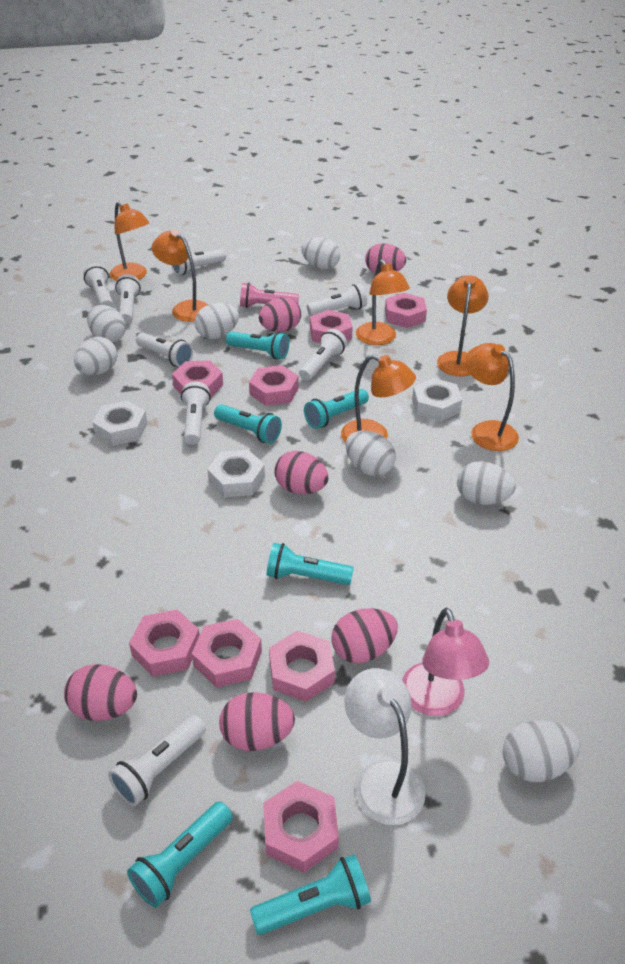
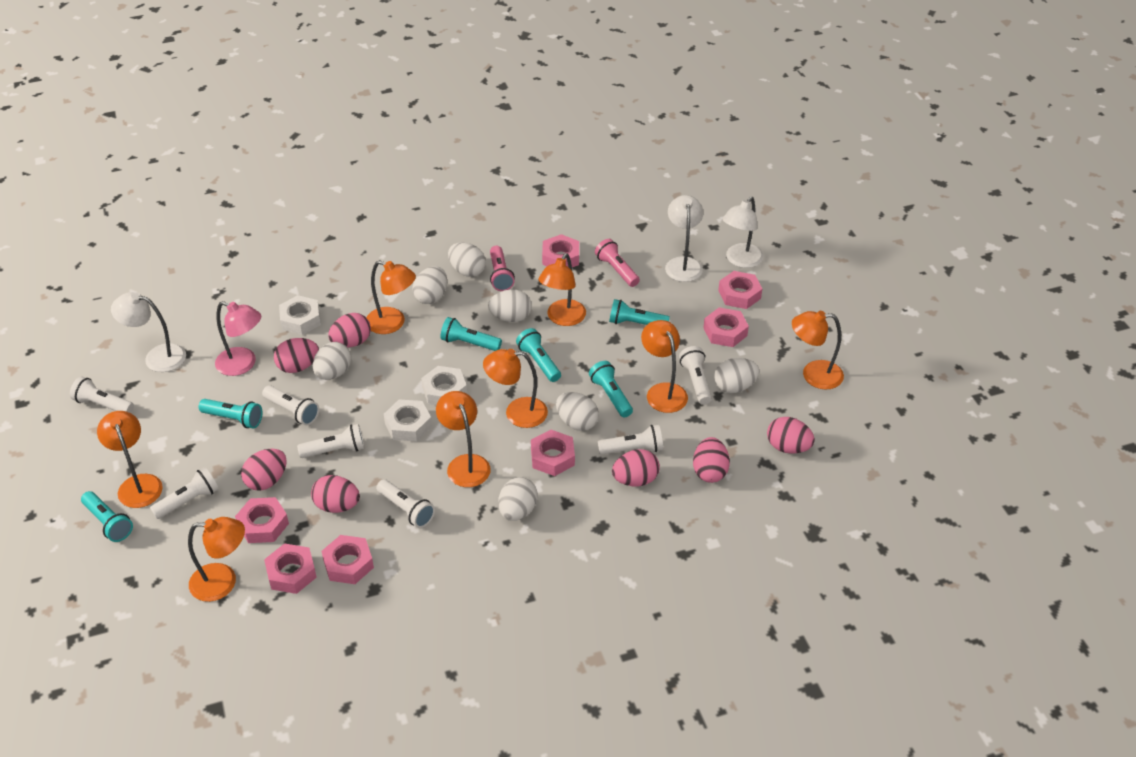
orange lamp: [110,201,149,281] [152,230,208,322] [341,354,416,443] [356,259,410,345] [437,275,489,376] [465,343,519,451] = 6 -> [97,411,163,508] [188,517,245,602] [366,260,416,334] [436,391,490,487] [483,349,548,428] [538,253,586,326] [641,320,688,413] [792,311,844,390] = 8
pink egg: [64,664,137,721] [219,692,295,751] [259,297,301,332] [274,451,328,494] [331,608,398,663] [365,243,406,273] = 6 -> [241,449,287,491] [274,338,319,373] [311,475,360,513] [328,313,371,348] [612,449,660,486] [693,437,730,483] [767,417,815,454] = 7
pink flashlight: [240,282,299,308] = 1 -> [490,246,515,291] [595,239,640,287] = 2
pink nut: [129,609,200,677] [172,360,223,397] [192,619,262,687] [249,365,299,406] [263,781,339,873] [269,630,335,702] [310,310,353,343] [385,293,427,328] = 8 -> [235,497,289,543] [264,543,317,594] [322,535,374,584] [531,430,575,476] [542,234,579,267] [704,307,749,347] [718,271,762,309] = 7
white flashlight: [83,264,113,307] [109,715,206,806] [115,274,141,324] [136,333,193,367] [171,249,226,275] [181,382,211,445] [299,329,347,381] [307,284,367,316] = 8 -> [70,377,134,413] [150,467,219,519] [262,385,319,425] [297,424,365,458] [376,479,435,528] [597,425,663,455] [679,346,712,405] = 7
white lamp: [344,668,426,825] = 1 -> [111,292,186,372] [665,195,703,282] [723,197,764,268] = 3

